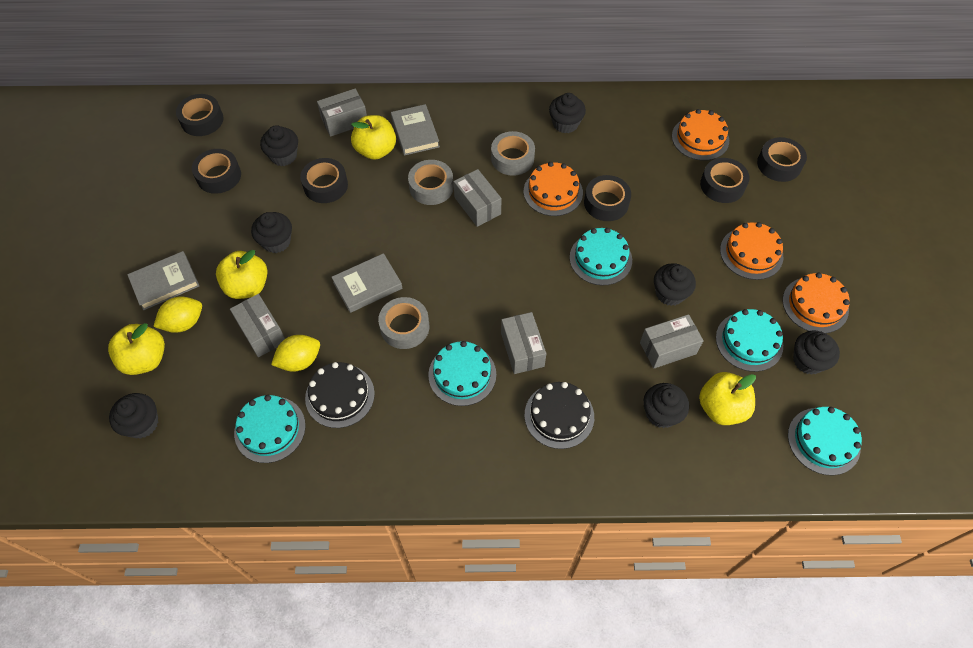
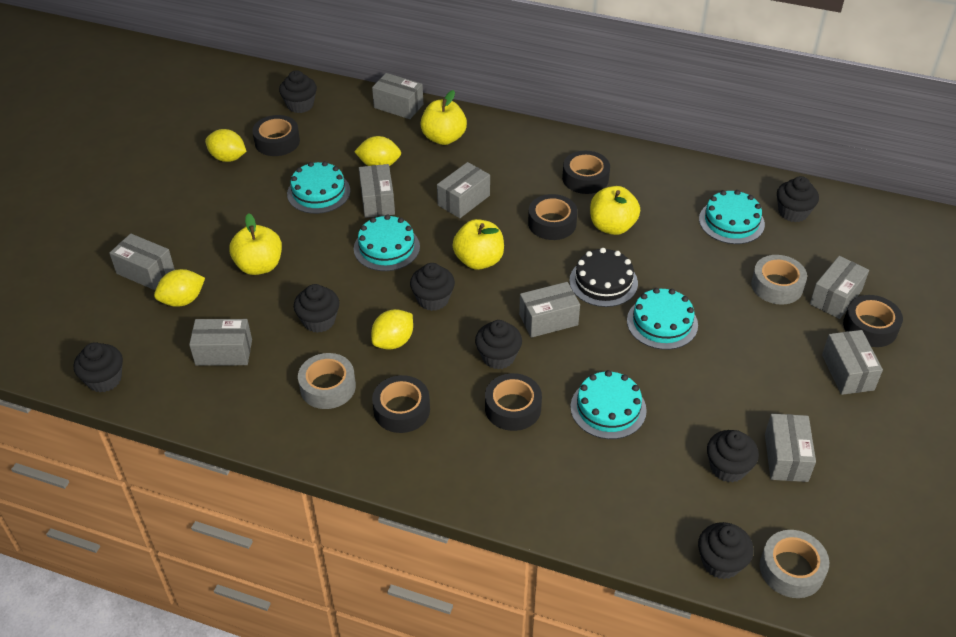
black cake: [305,362,375,428] [525,382,594,449] = 2 -> [569,248,638,307] = 1
black cupcake: [109,393,158,439] [251,212,292,253] [260,125,298,166] [549,93,586,133] [643,383,689,428] [654,263,696,306] [793,330,840,375] = 7 -> [74,342,123,392] [279,70,317,113] [294,284,339,333] [410,263,455,311] [475,320,522,369] [698,522,754,579] [707,430,759,483] [777,176,819,222] = 8
grey book: [127,251,199,310] [331,253,402,313] [391,104,440,156] = 3 -> none = 0
grey box: [230,294,285,357] [317,88,367,137] [454,169,502,227] [501,312,546,374] [640,314,704,369] = 5 -> [109,233,175,290] [189,319,252,366] [359,164,395,218] [372,73,423,119] [437,162,490,218] [519,282,580,338] [765,414,816,482] [810,256,869,319] [822,330,883,395] = 9
orange cake: [524,162,583,216] [672,109,729,161] [720,222,783,280] [783,273,850,333] = 4 -> none = 0
yellow lemon: [153,297,202,333] [271,335,320,372] = 2 -> [154,269,205,307] [205,129,246,162] [354,136,401,166] [371,309,413,350] = 4

